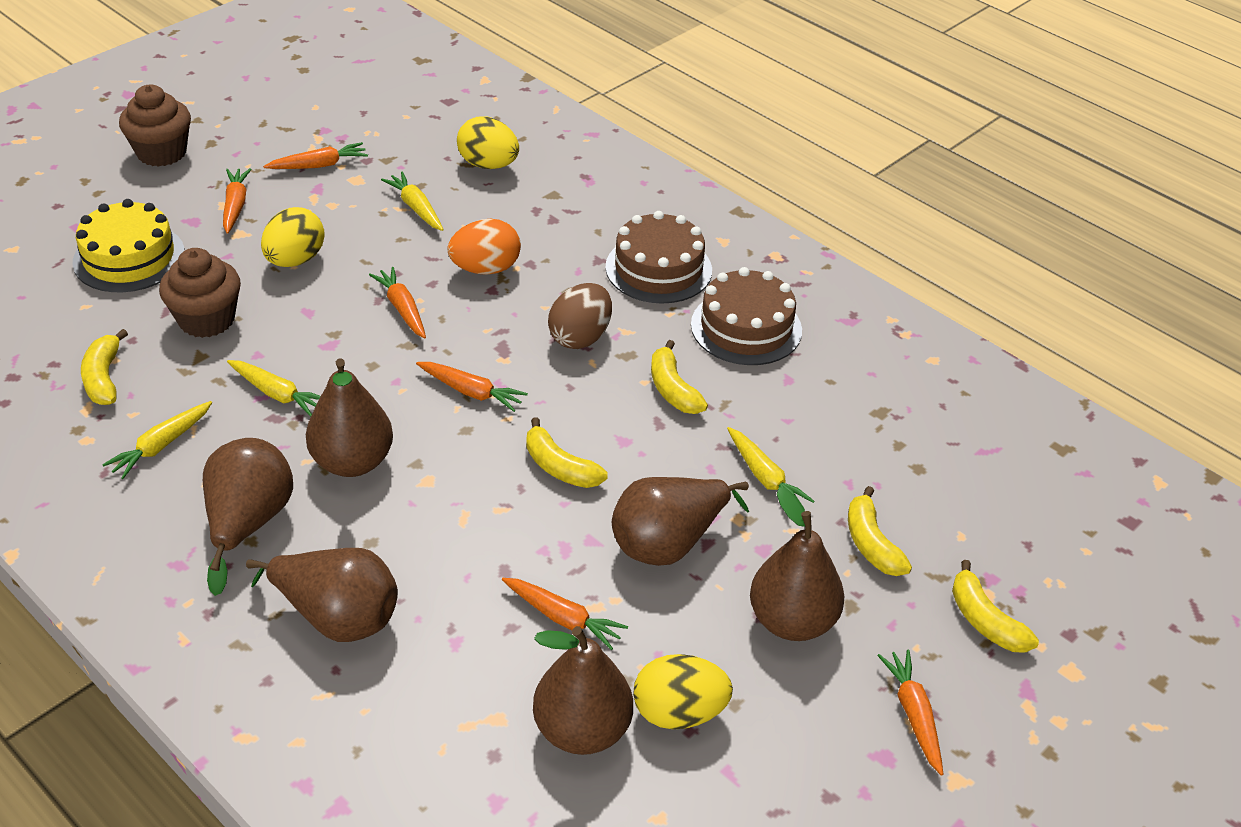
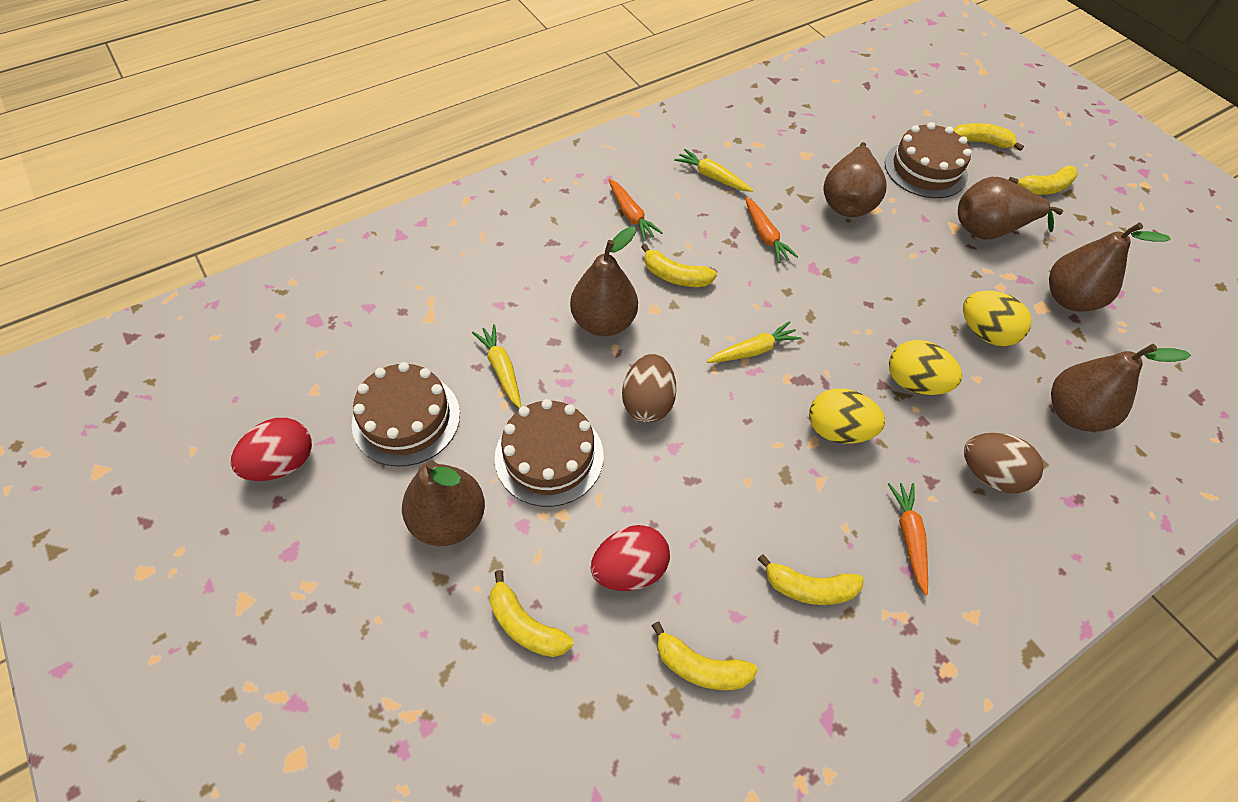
brown cake: [605,211,712,304] [691,267,802,365] = 2 -> [352,362,460,467] [495,399,603,507] [885,122,972,198] = 3
brown cupcake: [119,85,191,167] [159,248,241,338] = 2 -> none = 0
brown egg: [548,283,612,349] = 1 -> [622,354,677,422] [964,433,1044,493] = 2
orange carrot: [223,168,251,234] [263,142,368,169] [369,267,426,338] [416,362,528,412] [502,578,628,650] [877,650,943,775] = 6 -> [608,179,663,241] [745,197,798,263] [888,483,928,595] = 3
orange egg: [448,218,521,275] = 1 -> none = 0
red egg: none = 0 -> [231,418,312,481] [591,525,670,591] = 2
yellow banana: [81,329,128,405] [526,417,608,488] [651,340,708,414] [848,486,912,576] [952,560,1039,653] = 5 -> [490,570,573,657] [641,244,717,287] [652,621,758,690] [758,554,864,605] [953,123,1024,151] [1009,165,1078,195] = 6
yellow cake: [73,199,185,292] = 1 -> none = 0
yellow carrot: [102,401,212,479] [227,360,321,417] [381,172,444,231] [727,427,815,506] = 4 -> [472,324,521,408] [674,149,753,192] [707,321,802,363] = 3

